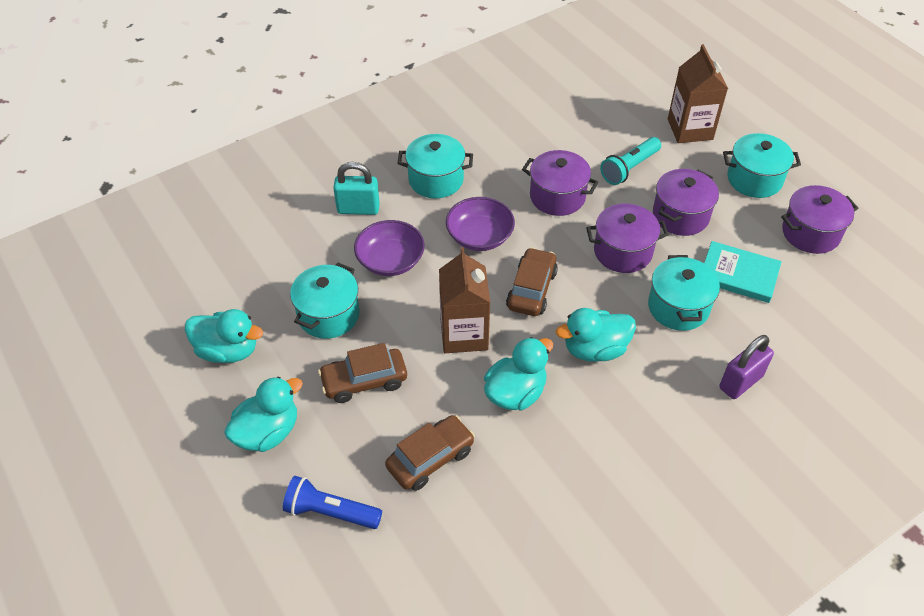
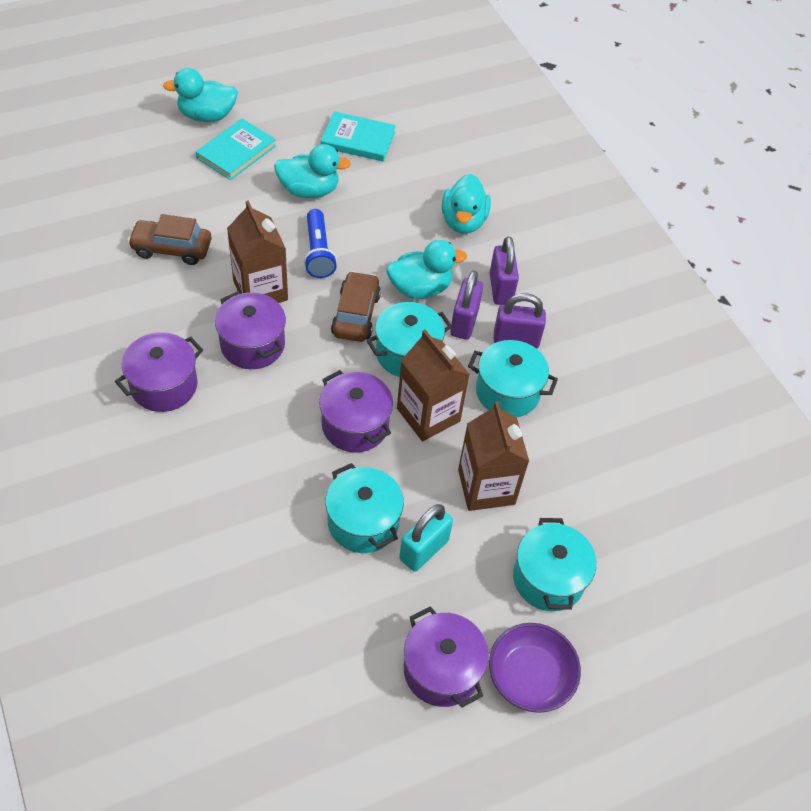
brown car: [318,343,407,403] [385,415,475,491] [506,247,558,316] = 3 -> [128,214,212,265] [331,271,381,342] = 2
brown carton: [439,247,490,353] [668,44,728,143] = 2 -> [227,200,288,303] [397,330,470,441] [458,401,529,511] = 3
purple bowl: [354,220,425,276] [446,197,515,251] = 2 -> [489,623,581,713] = 1
purple padlock: [719,335,774,399] = 1 -> [450,270,483,340] [490,236,519,304] [493,293,546,349] = 3
turquoise book: [704,241,782,303] = 1 -> [196,118,276,180] [321,111,396,162] = 2
turquoise flashlight: [600,137,661,185] = 1 -> none = 0

